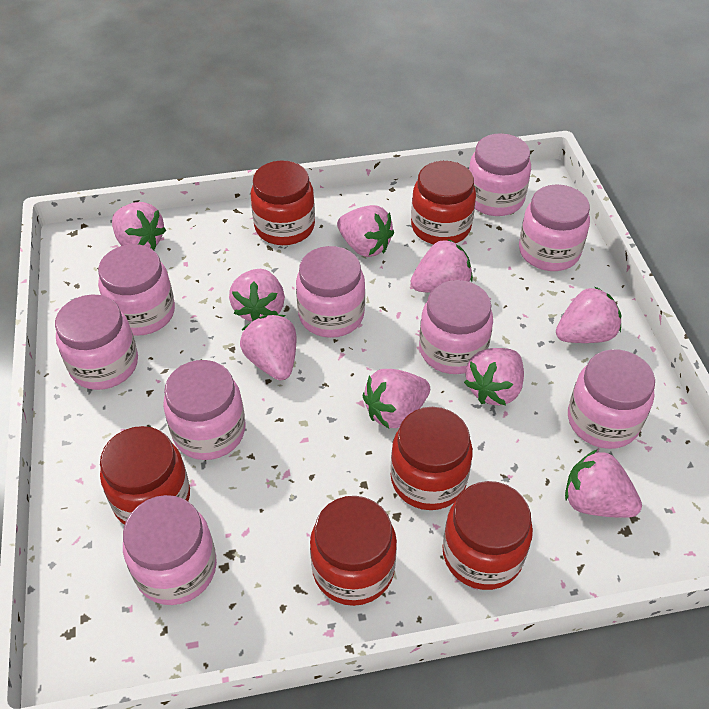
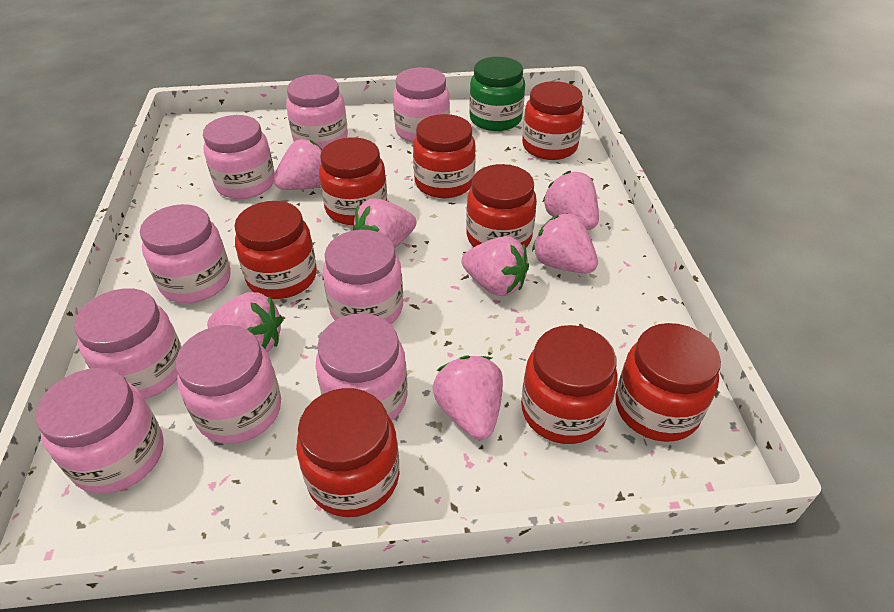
green jar: none = 0 -> [469,57,525,131] = 1
pink strawberry: [112,202,166,250] [229,269,285,322] [240,315,296,380] [337,205,394,257] [363,369,430,428] [411,239,473,293] [464,348,524,406] [556,286,622,343] [565,449,642,518] = 9 -> [207,292,283,352] [273,139,322,190] [353,198,417,248] [432,355,503,440] [461,236,529,296] [532,213,598,274] [543,171,599,230] = 7
red jar: [100,426,190,525] [251,161,315,245] [310,496,397,606] [390,407,473,510] [411,161,476,244] [443,481,533,590] = 6 -> [234,201,317,299] [296,388,399,517] [319,137,387,225] [413,114,476,198] [466,164,537,247] [521,325,618,444] [522,81,584,160] [616,323,721,442] = 8

